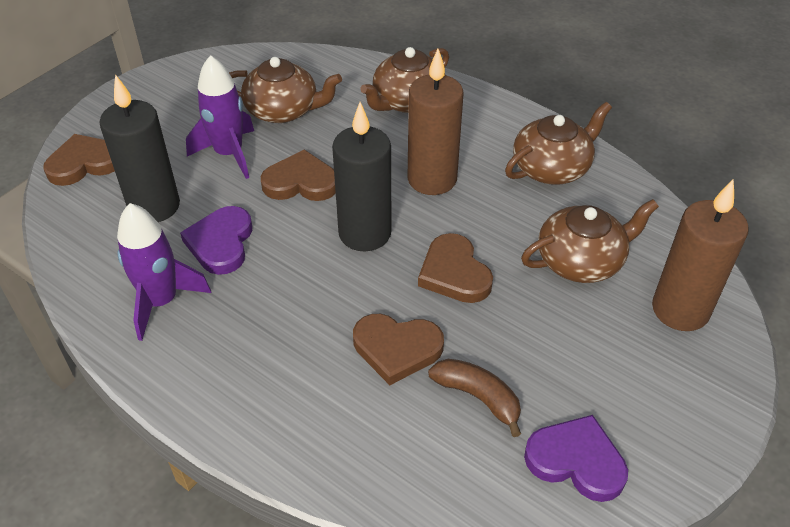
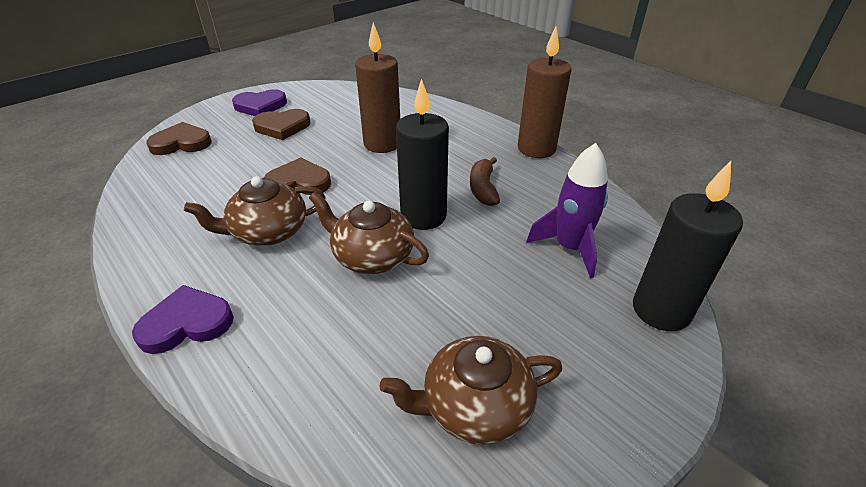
brown heart: [43,134,115,186] [261,150,336,201] [353,314,444,385] [418,233,493,303] = 4 -> [146,122,212,155] [252,109,311,140] [264,157,331,195] = 3
brown teapot: [229,57,342,123] [360,47,449,113] [505,102,612,185] [521,199,659,283] = 4 -> [184,176,326,246] [309,192,429,274] [379,336,563,445] = 3
purple rocket: [117,203,211,341] [186,55,254,179] = 2 -> [526,143,608,278] = 1

